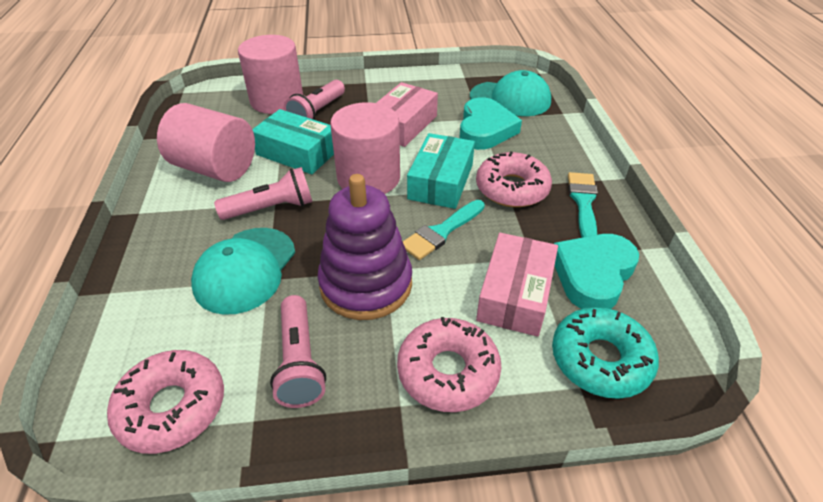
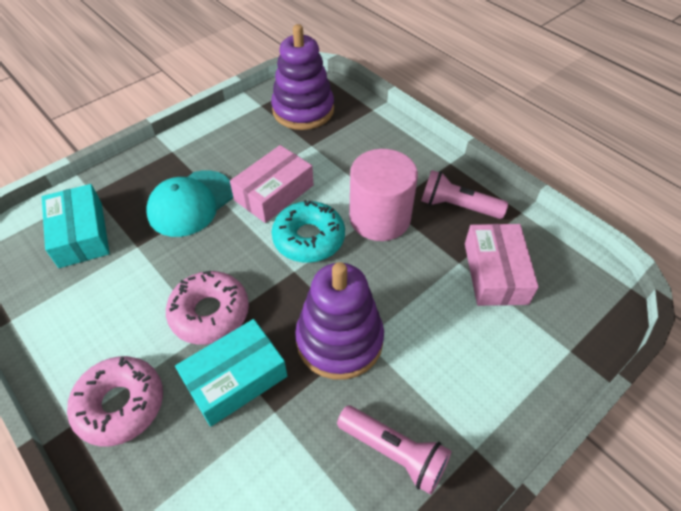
pink cylinder: [157,103,255,182] [238,35,303,114] [330,102,400,194] = 3 -> [349,149,418,241] = 1
pink donut: [107,350,224,454] [397,317,502,412] [476,151,552,207] = 3 -> [67,356,163,446] [166,271,249,345] = 2
pink flashlight: [214,167,313,220] [270,295,326,408] [284,80,345,120] = 3 -> [337,406,451,495] [421,170,508,219] = 2
purple stacking toy: [317,174,412,320] = 1 -> [271,24,334,130] [295,262,384,380] = 2
turquoise brush: [403,200,485,260] [568,172,598,238] = 2 -> none = 0
turquoise cap: [191,228,295,315] [470,70,551,116] = 2 -> [146,170,233,237] = 1
turquoise heart: [460,97,522,150] [554,234,639,309] = 2 -> none = 0

